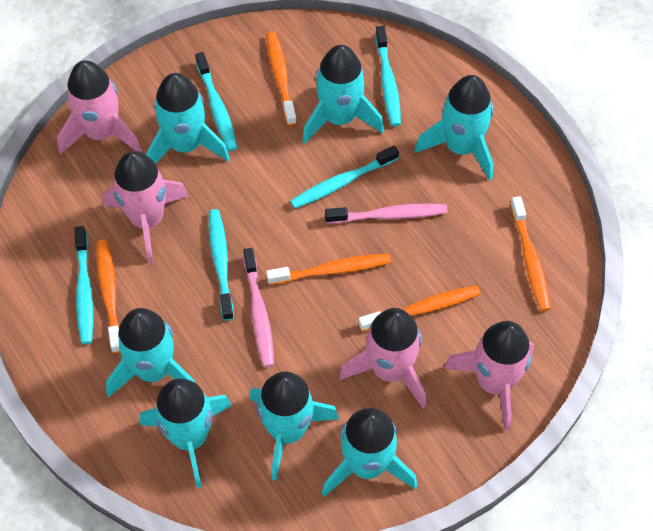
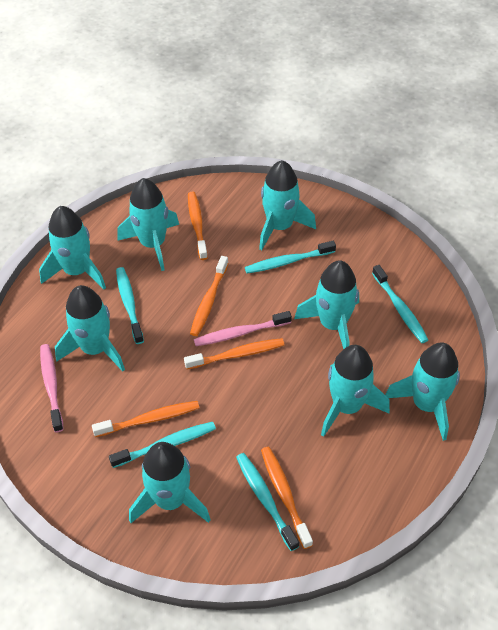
pink rocket: [57,60,142,154] [103,151,189,263] [339,308,426,409] [444,321,534,431] = 4 -> none = 0
turquoise rocket: [106,308,195,398] [140,378,232,488] [146,73,230,164] [249,371,339,481] [302,45,384,144] [322,408,417,497] [414,75,494,181] = 7 -> [39,206,106,289] [55,285,125,371] [117,178,179,271] [129,442,211,523] [259,160,316,250] [294,260,359,349] [321,345,390,437] [385,343,460,441] = 8

